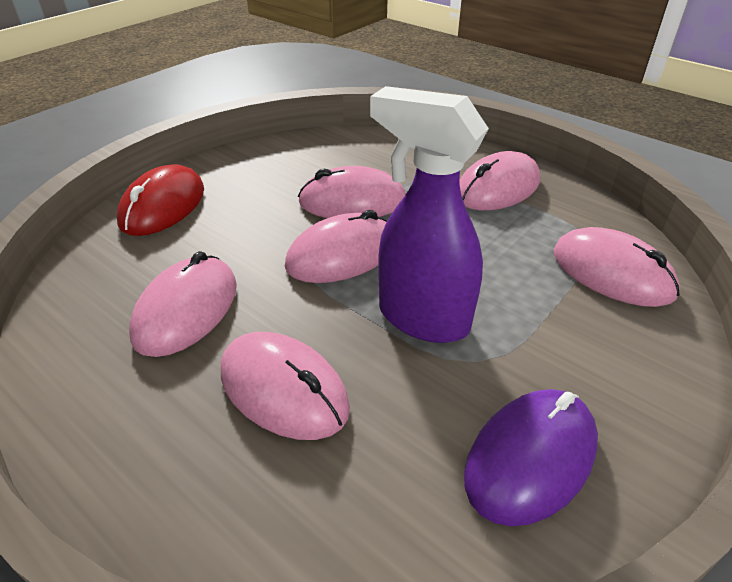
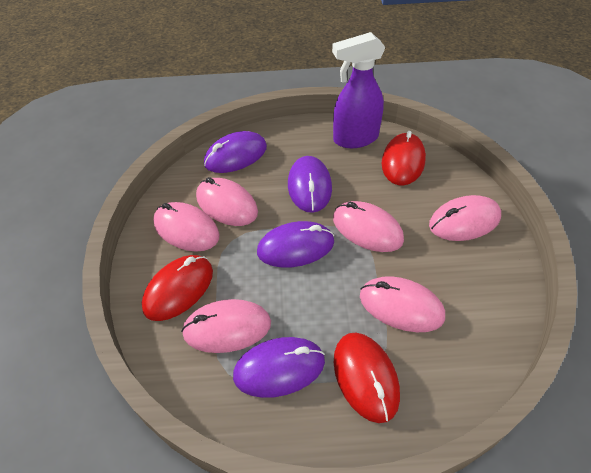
purple mouse: [464,389,598,526] = 1 -> [204,131,267,173] [233,337,325,398] [257,221,334,268] [288,156,332,213] = 4
red mouse: [117,164,204,236] = 1 -> [142,255,213,321] [334,332,400,423] [382,131,426,185] = 3

